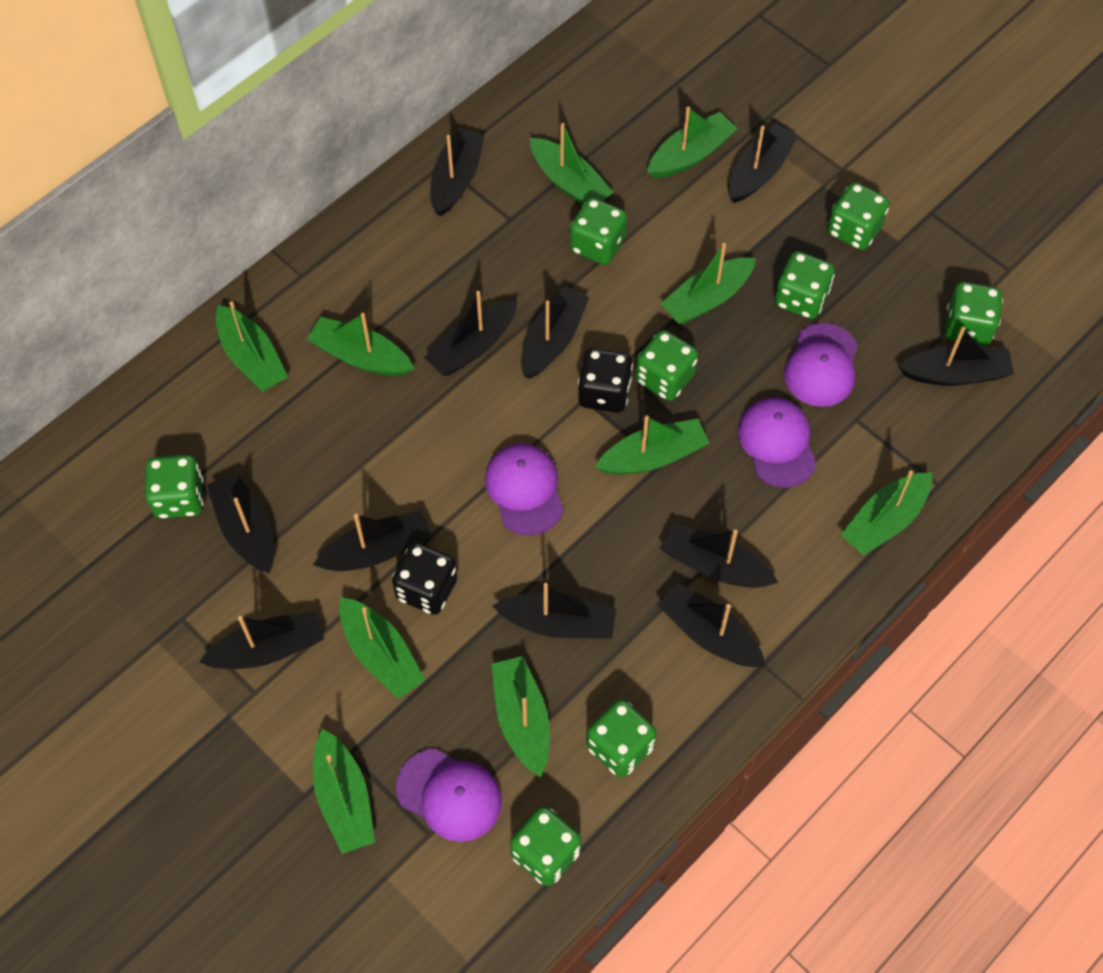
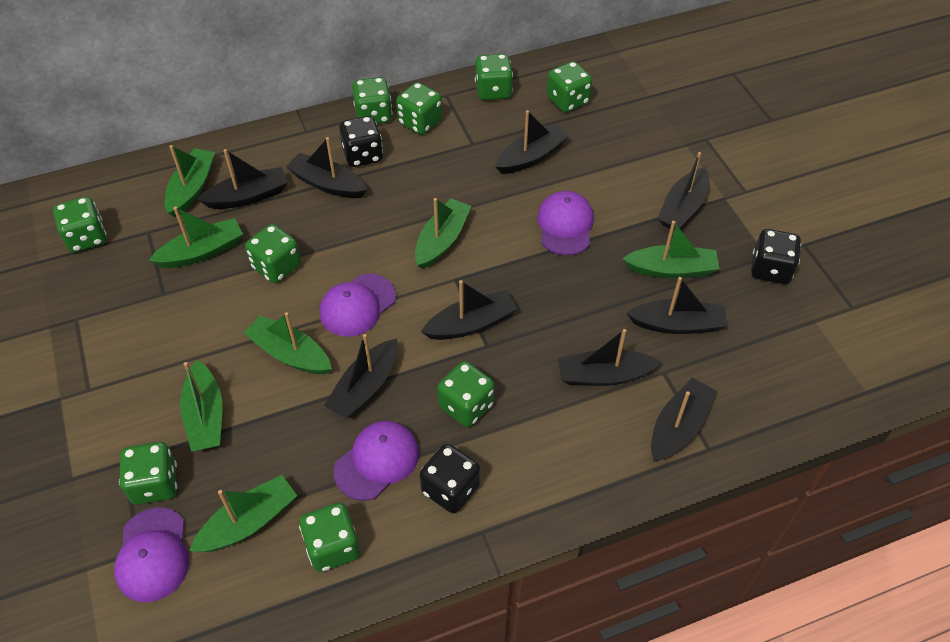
black boat: [199,611,324,669] [207,472,274,574] [313,510,432,571] [424,291,517,376] [430,128,485,216] [492,583,616,639] [521,286,589,379] [657,582,766,667] [660,523,778,588] [728,123,799,203] [898,327,1014,386] = 11 -> [197,149,288,209] [286,137,367,198] [324,334,398,419] [421,280,517,340] [495,110,569,174] [558,329,661,386] [626,277,727,334] [651,378,716,462] [658,152,709,229] = 9
black dice: [392,543,457,615] [578,348,633,413] = 2 -> [339,116,383,167] [420,444,480,513] [751,229,801,284] = 3
green boat: [216,301,288,392] [307,313,414,376] [313,729,375,854] [339,597,425,699] [491,656,550,777] [530,123,614,205] [595,416,710,475] [647,107,738,178] [661,243,756,325] [840,470,932,556] = 10 -> [149,206,243,268] [165,145,215,217] [180,360,223,451] [189,475,297,552] [244,312,332,374] [415,198,472,269] [622,221,719,278] = 7
green dice: [145,455,204,519] [510,806,581,886] [570,197,627,265] [587,699,657,777] [635,330,698,401] [775,251,835,319] [828,182,889,250] [945,282,1003,346] = 8 -> [53,196,107,252] [119,442,177,505] [245,224,301,283] [299,503,360,572] [352,77,392,124] [396,82,442,135] [437,361,495,427] [475,54,513,100] [547,61,592,112] = 9

